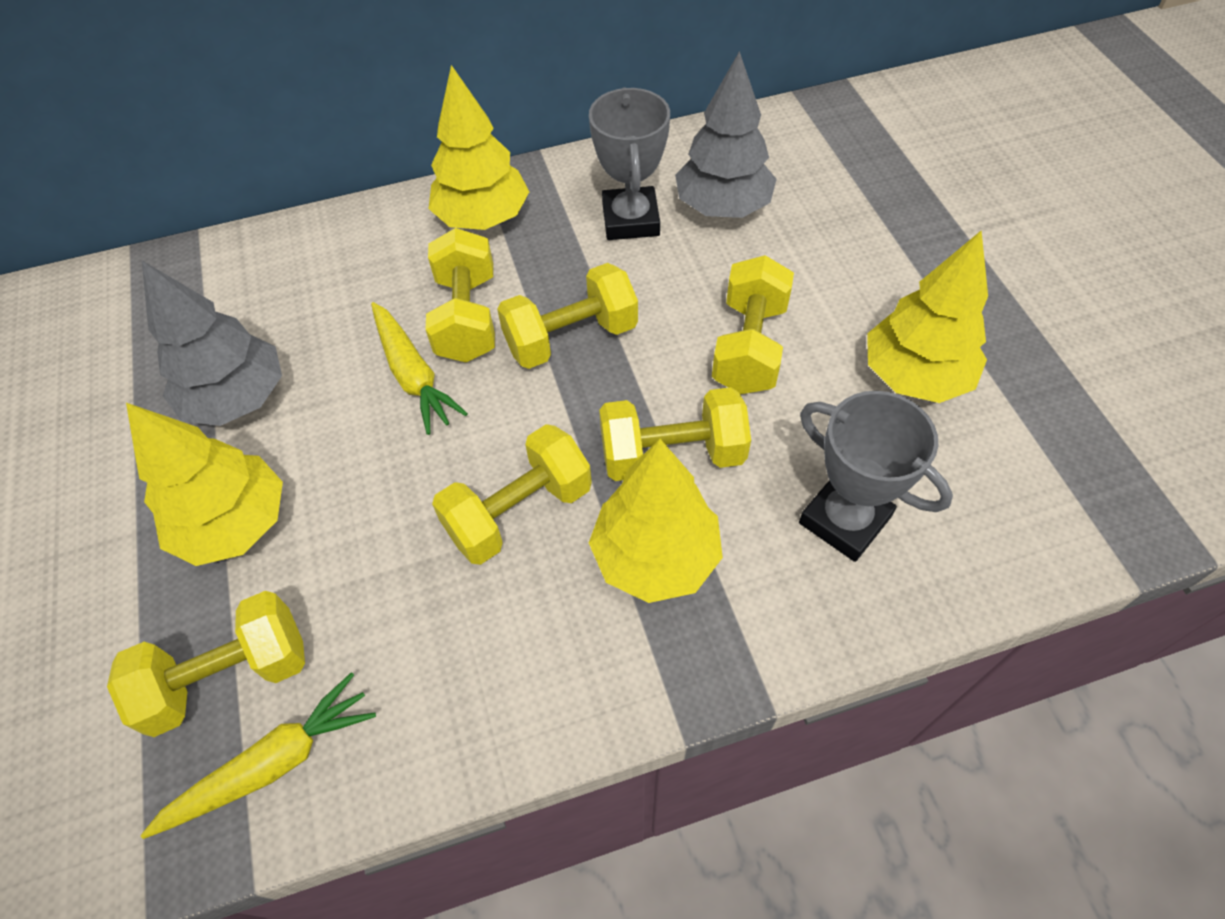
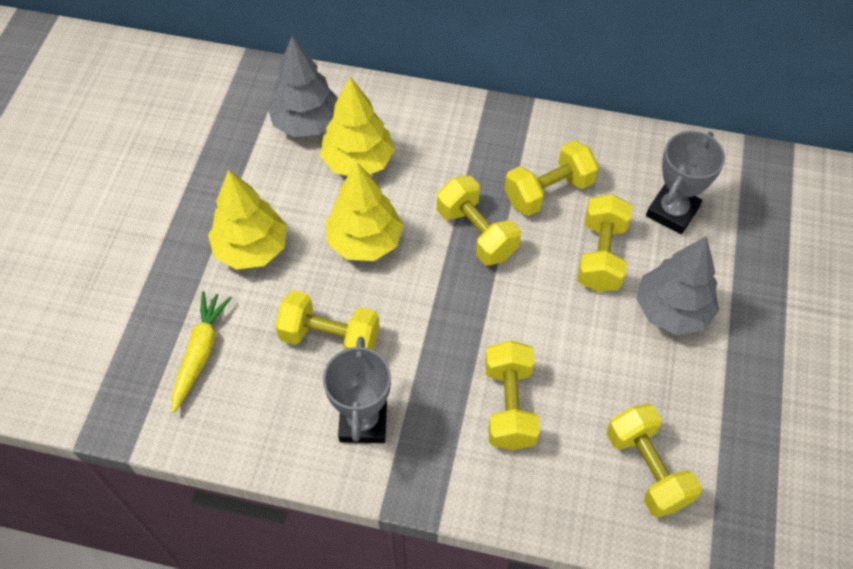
yellow carrot: [141,672,376,839] [371,302,468,435] = 2 -> [171,291,232,413] = 1
yellow tree: [126,403,283,566] [429,65,529,230] [589,439,723,603] [867,230,988,403] = 4 -> [208,170,287,270] [320,77,395,176] [325,162,404,261] = 3

